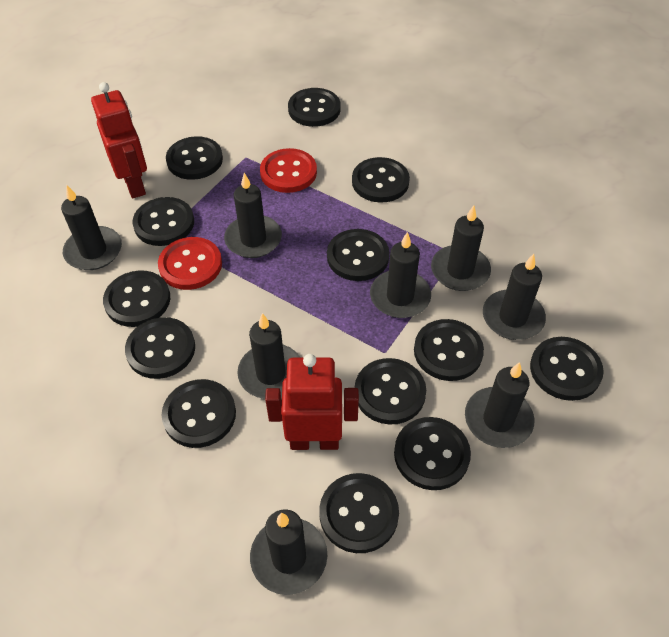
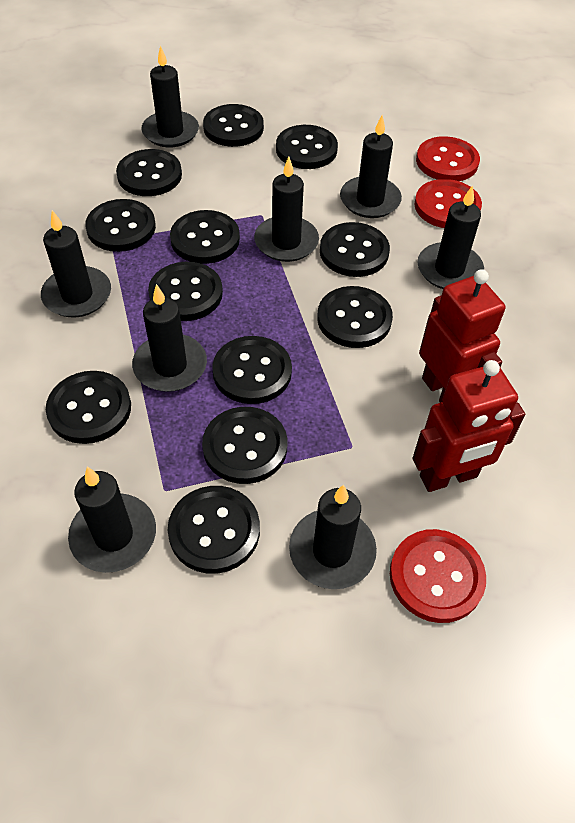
black button: [103,271,170,327] [125,317,195,379] [132,197,194,246] [162,379,236,448] [166,136,223,180] [288,88,341,127] [319,473,399,553] [327,229,389,281] [352,157,410,203] [355,358,426,425] [394,417,471,490] [414,319,484,381] [530,337,604,401] = 13 -> [46,371,131,444] [85,199,156,252] [116,149,182,196] [148,262,223,321] [168,486,260,574] [170,210,240,264] [202,407,287,484] [203,104,264,147] [212,336,292,404] [276,125,338,169] [317,286,393,348] [320,222,390,277] = 12
red button: [158,237,222,290] [260,148,317,193] = 2 -> [390,529,486,623] [414,179,482,228] [416,136,480,181] = 3

